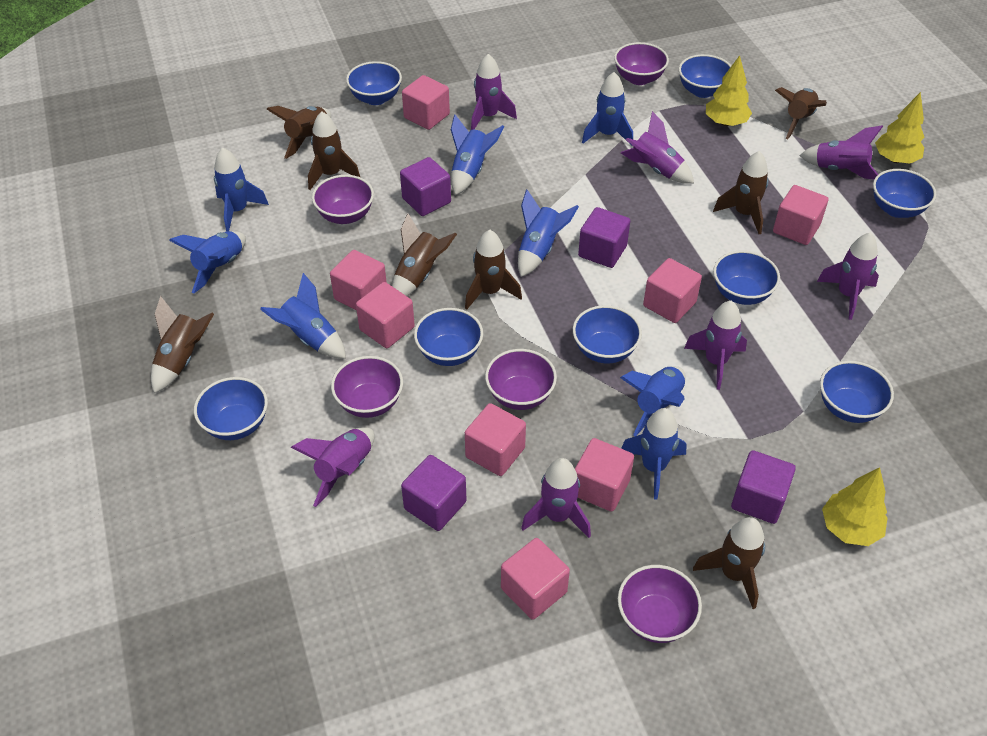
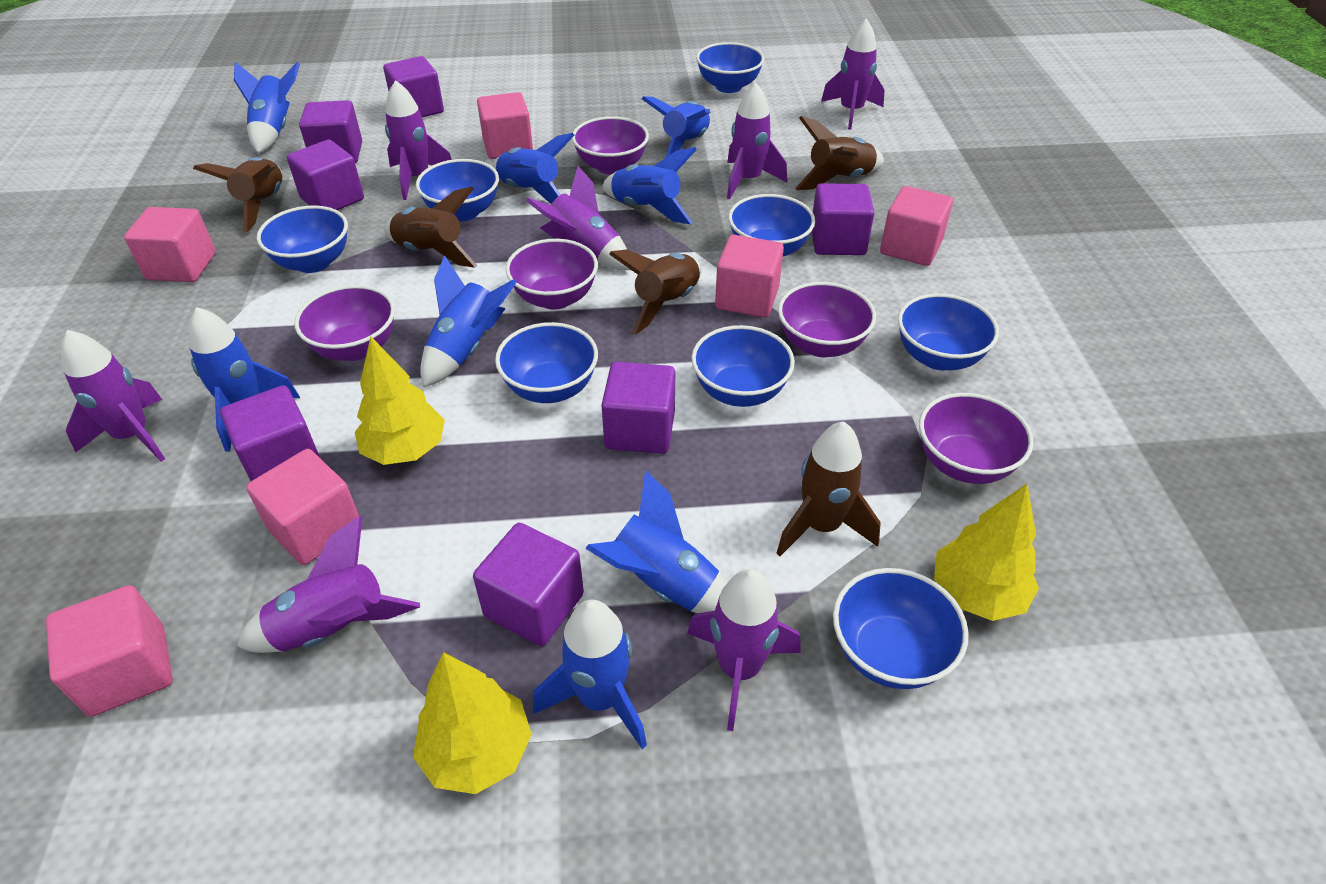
brown rocket: [151,296,214,393] [266,106,331,159] [308,112,361,190] [392,213,457,296] [465,230,522,310] [693,517,765,609] [713,151,769,234] [775,87,827,139] = 8 -> [193,157,282,232] [384,187,477,268] [609,249,702,335] [777,421,881,556] [795,116,884,190] = 5
pink cube: [330,250,387,310] [356,282,415,348] [402,75,450,130] [465,403,526,476] [501,538,570,620] [575,438,634,512] [643,258,702,323] [773,185,829,245] = 8 -> [46,585,173,717] [124,207,216,282] [246,449,362,565] [477,92,533,159] [715,235,784,317] [880,186,953,266] = 6
purple cube: [400,157,451,216] [401,455,467,531] [578,207,630,268] [731,450,796,524] = 4 -> [220,385,320,481] [287,140,364,210] [299,100,362,163] [383,56,444,117] [473,523,584,646] [602,362,675,454] [812,183,874,255] = 7

